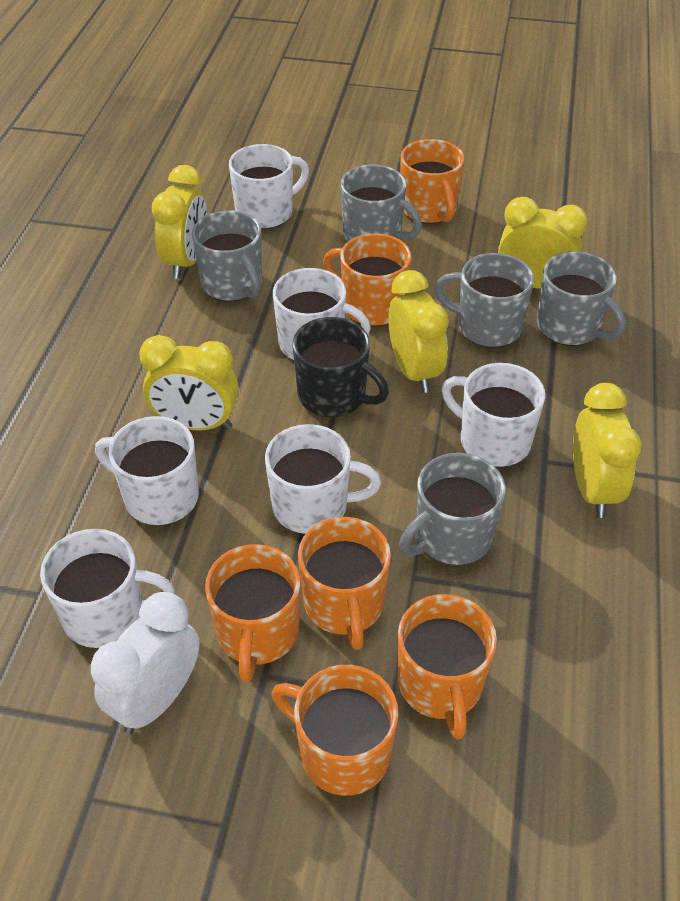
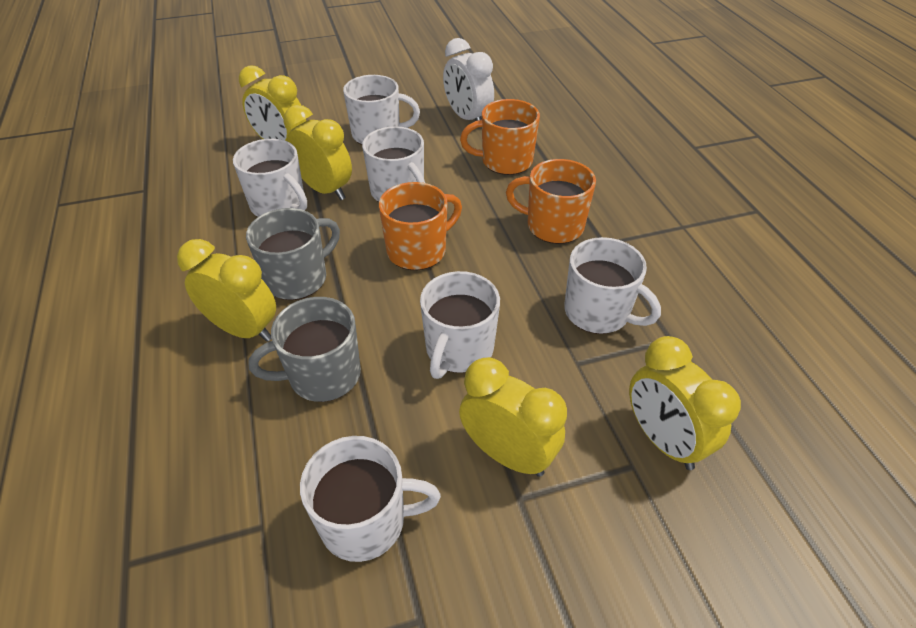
black mug: [293,317,389,417] = 1 -> none = 0
grey mug: [192,210,262,301] [341,165,422,242] [399,453,506,565] [434,253,534,348] [537,251,625,346] = 5 -> [246,208,340,300] [249,297,361,402] = 2
orange mug: [205,544,300,682] [271,665,399,796] [298,517,391,650] [323,233,411,327] [398,594,497,740] [400,139,465,224] = 6 -> [379,182,462,270] [460,99,540,175] [506,159,596,244] = 3

